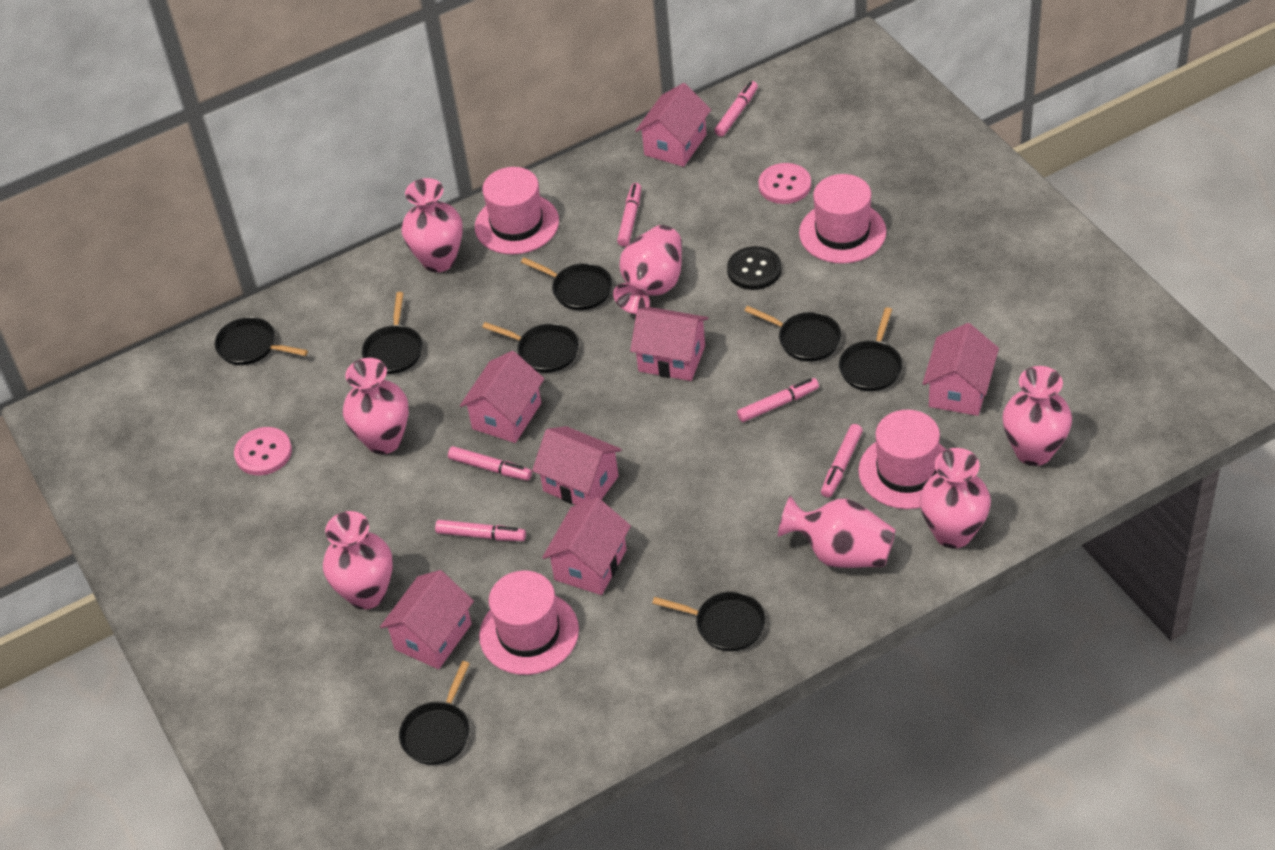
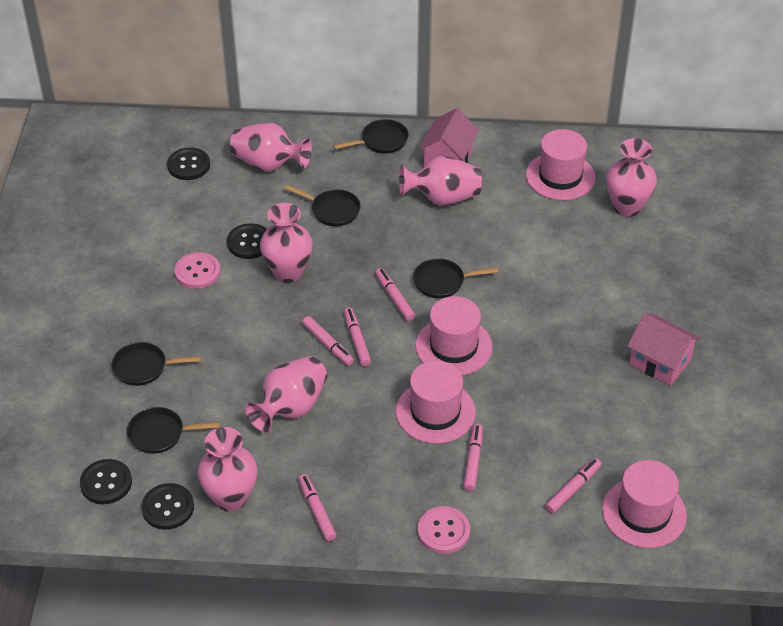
black button: [727,246,781,290] = 1 -> [80,459,132,504] [141,483,194,530] [167,148,210,180] [227,223,267,259] = 4
black pan: [215,317,308,365] [362,292,423,374] [399,661,470,765] [482,322,579,373] [521,257,612,310] [652,591,766,651] [744,306,842,362] [839,307,902,391] = 8 -> [112,342,201,386] [127,407,220,454] [284,185,361,226] [333,119,409,154] [413,258,498,298] = 5
pink house: [380,570,474,669] [460,351,544,443] [532,426,622,505] [542,498,631,595] [630,307,708,381] [635,83,711,167] [922,323,999,416] = 7 -> [419,108,479,167] [627,313,701,386] = 2
pink vase: [323,511,393,610] [343,358,409,454] [401,178,463,272] [613,225,682,314] [778,496,896,568] [920,448,991,548] [1003,366,1072,466] = 7 -> [197,427,257,511] [230,123,312,172] [245,356,327,433] [260,203,313,283] [399,156,482,206] [606,138,657,217] = 6

